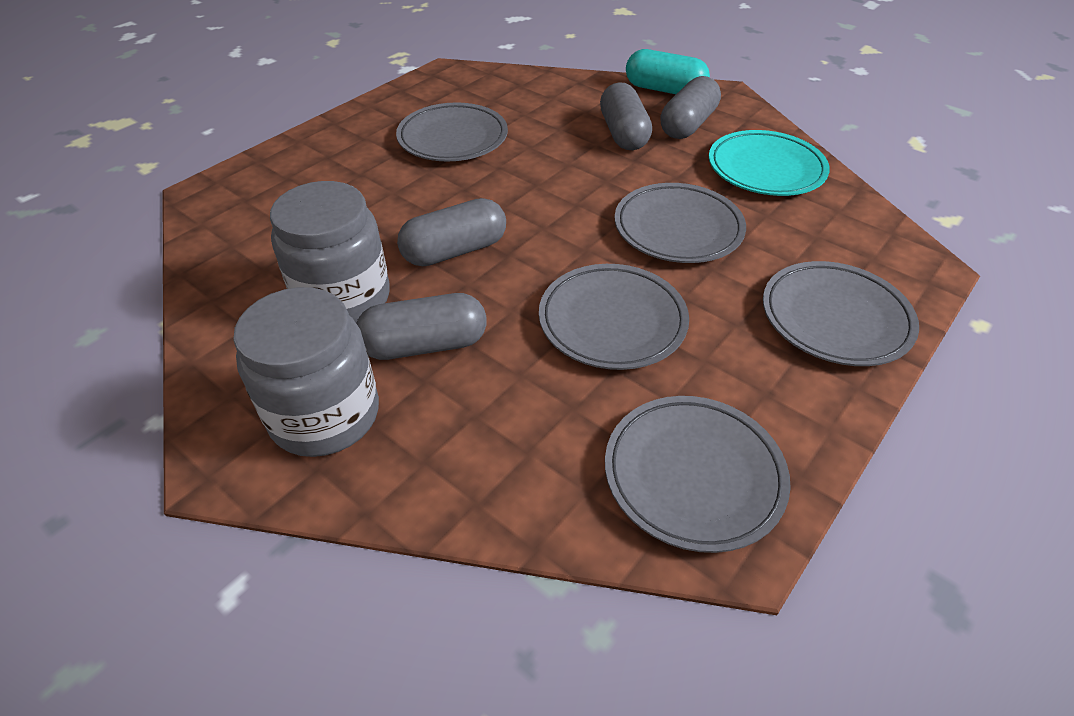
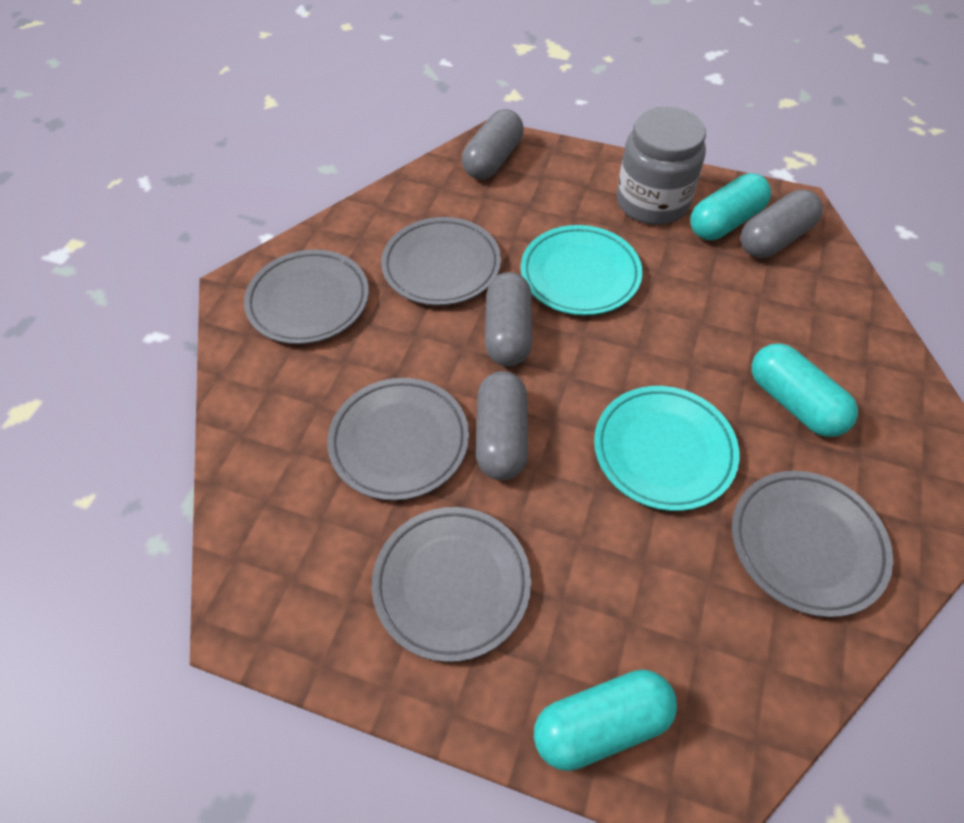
grey jar: [233,287,379,457] [270,181,390,323] = 2 -> [617,107,706,225] = 1
turquoise capsule: [626,49,710,94] = 1 -> [534,669,677,771] [690,173,771,240] [752,343,858,437] = 3
turquoise plate: [709,130,830,196] = 1 -> [521,225,642,315] [594,386,740,511] = 2

